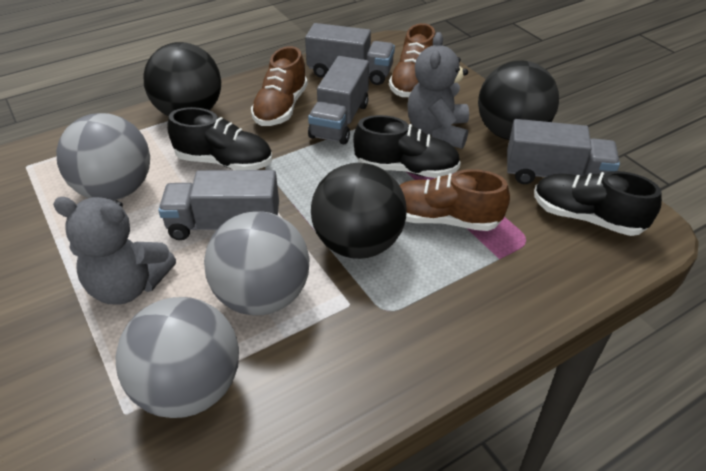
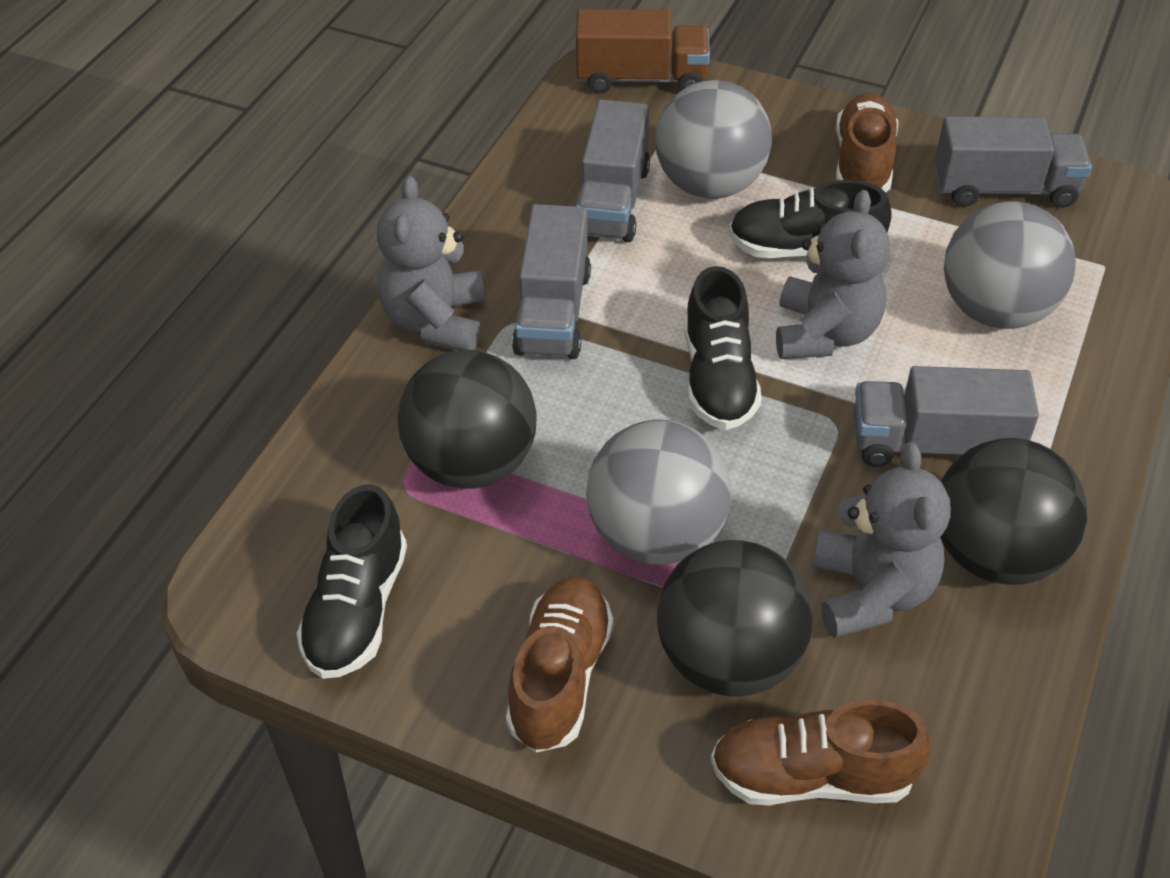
brown truck: none = 0 -> [576,9,710,94] = 1
grey teddy bear: [53,197,176,305] [407,32,469,149] = 2 -> [377,176,485,350] [776,190,890,359] [813,442,951,638] = 3

